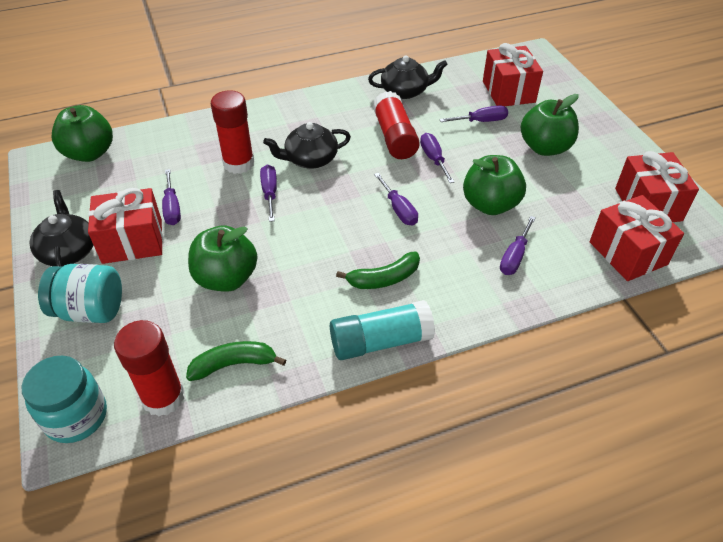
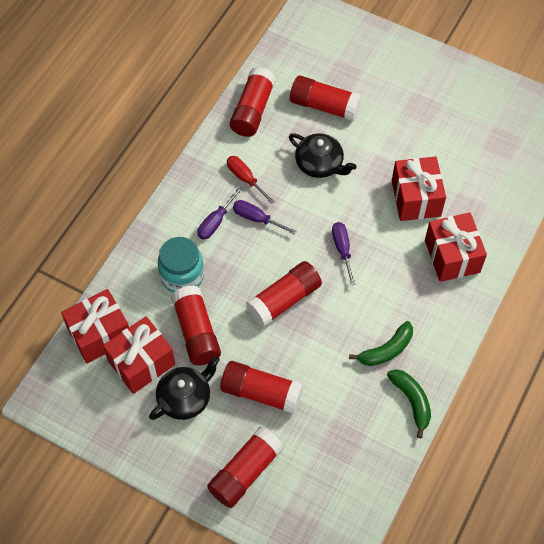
black teapot: [30,190,93,267] [263,122,351,169] [368,56,448,99] = 3 -> [149,356,220,420] [289,133,357,178] = 2
green apple: [51,105,113,162] [188,226,258,292] [463,155,526,215] [521,94,579,156] = 4 -> none = 0
purple screwdriver: [162,169,181,225] [260,165,277,222] [374,173,418,226] [420,133,454,183] [439,105,508,122] [500,216,536,275] = 6 -> [197,187,243,240] [233,200,297,235] [332,222,355,285] = 3
red glue stick: [114,320,184,416] [211,90,254,174] [373,91,420,159] = 3 -> [171,285,221,365] [207,427,284,508] [220,361,303,414] [230,67,276,137] [246,261,322,327] [290,76,362,122] = 6
red screwdriver: none = 0 -> [227,156,275,204] = 1
turquoise glue stick: [330,300,435,360] = 1 -> none = 0
turquoise jar: [22,356,107,443] [38,264,122,323] = 2 -> [158,237,204,293] = 1

